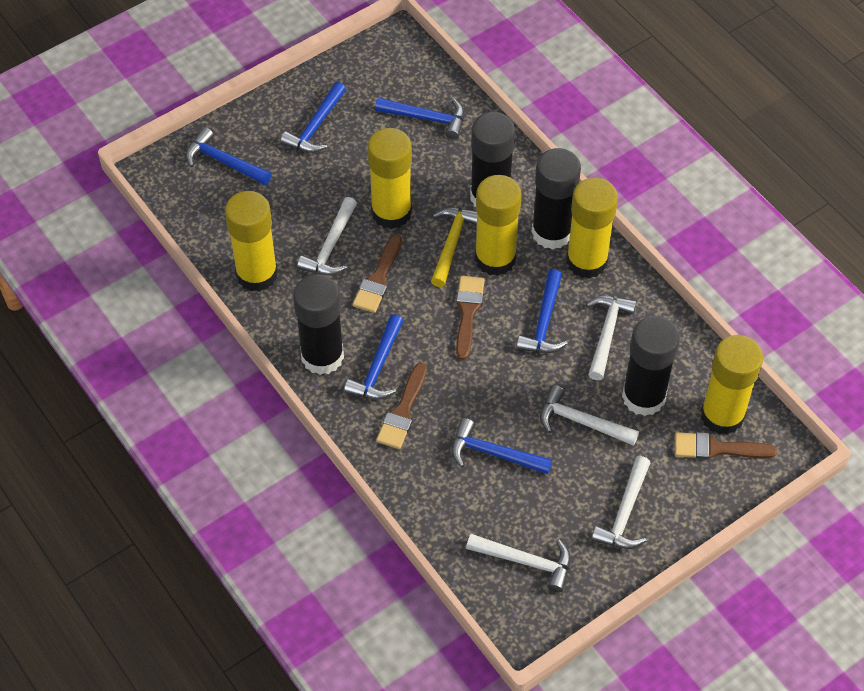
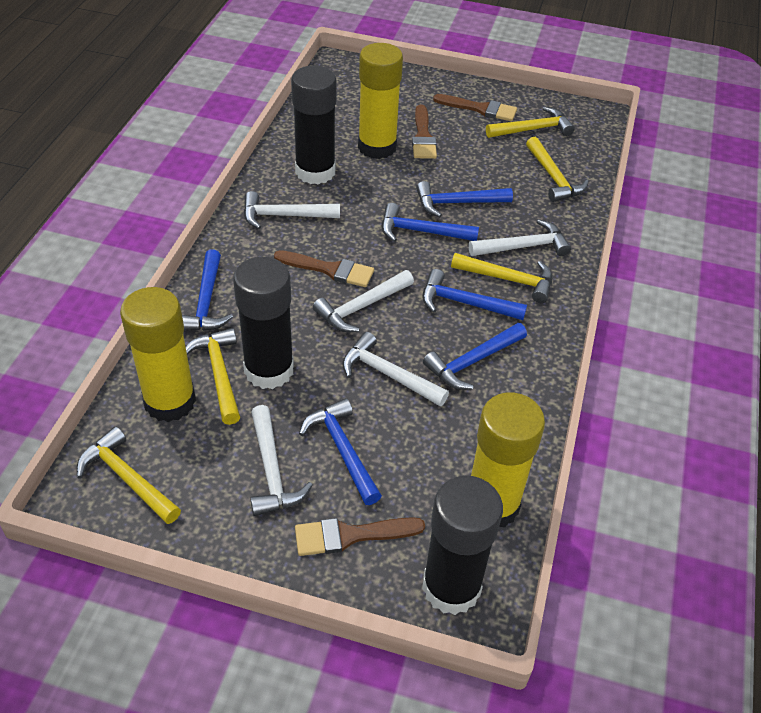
black glue stick: [293,274,344,375] [470,112,515,207] [531,148,581,250] [622,316,680,416] = 4 -> [233,257,294,389] [291,66,337,184] [422,476,503,615] = 3
yellow glue stick: [225,191,278,292] [367,128,412,229] [475,175,522,276] [566,178,618,279] [701,335,763,435] = 5 -> [120,287,196,422] [358,43,403,159] [471,392,545,528] = 3
yellow hammer: [431,207,477,287] = 1 -> [77,426,181,524] [186,328,240,425] [451,253,552,303] [486,107,575,138] [526,137,589,202] = 5

